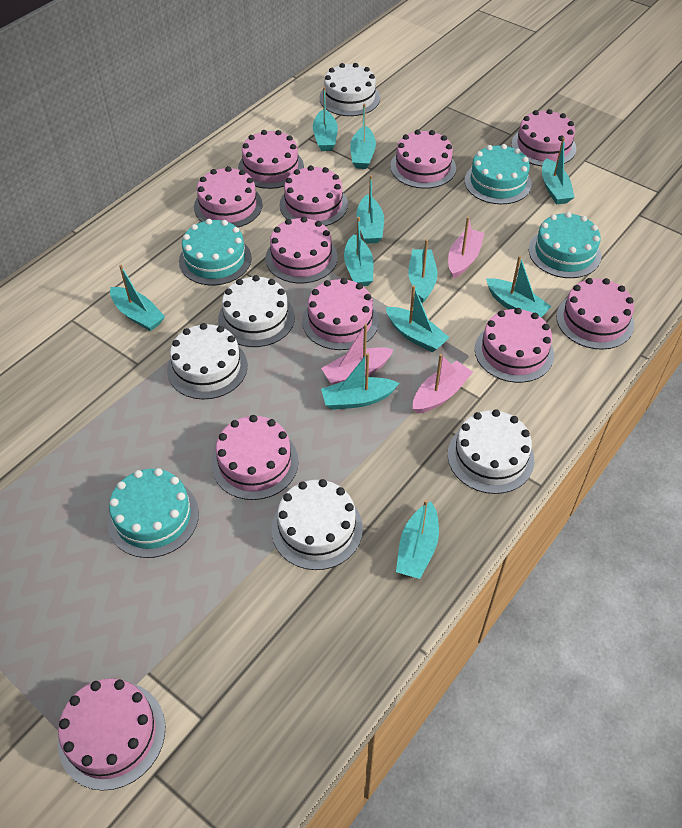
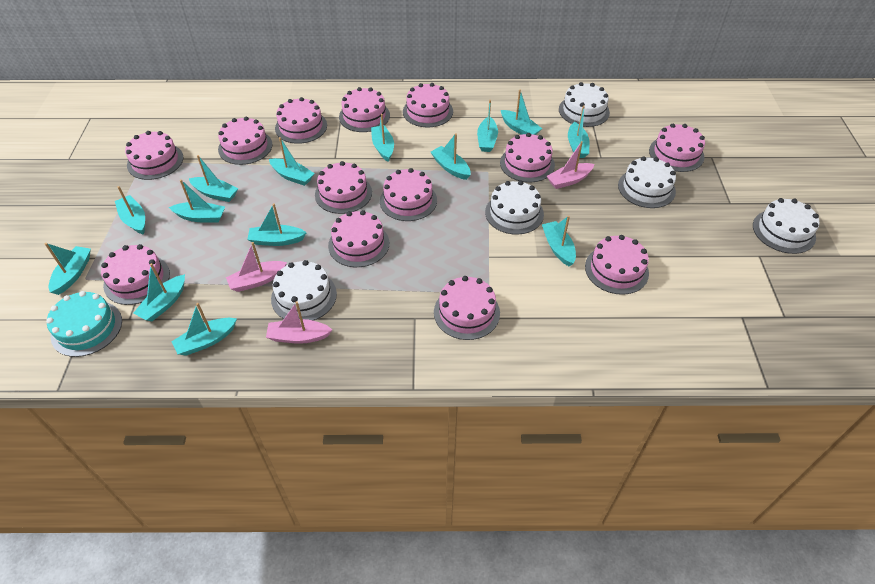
pink cake: [58,678,165,791] [194,166,263,227] [212,415,299,500] [238,130,304,189] [266,217,338,283] [280,165,348,226] [302,278,379,350] [390,130,456,189] [475,308,554,383] [511,109,576,166] [556,278,634,350] = 11 -> [101,244,170,305] [125,131,183,180] [218,117,272,165] [275,97,327,144] [315,161,372,214] [328,210,389,267] [339,87,390,132] [380,168,437,221] [403,83,453,127] [434,276,500,340] [500,133,555,182] [585,235,649,295] [649,124,705,172] = 13
turquoise boat: [110,265,165,331] [313,87,338,151] [321,353,399,410] [344,217,373,286] [350,104,376,169] [356,175,384,244] [386,285,450,352] [396,500,439,579] [408,239,437,303] [486,255,552,317] [542,137,575,204] = 11 -> [45,243,91,295] [115,186,145,235] [134,263,185,321] [169,180,225,222] [171,303,237,356] [189,155,238,202] [247,203,307,246] [269,137,315,186] [371,114,394,162] [431,133,471,180] [477,100,498,152] [501,90,542,135] [542,216,576,267] [568,106,589,158] = 14
turquoise cake: [107,468,199,558] [179,219,252,285] [464,144,532,204] [529,212,601,278] = 4 -> [46,291,122,357] = 1

